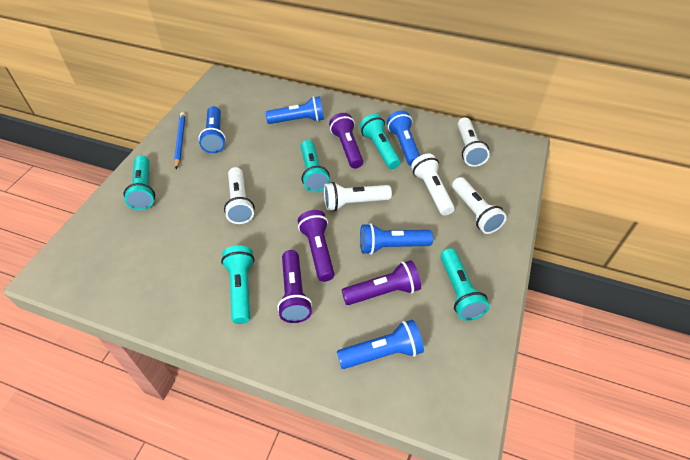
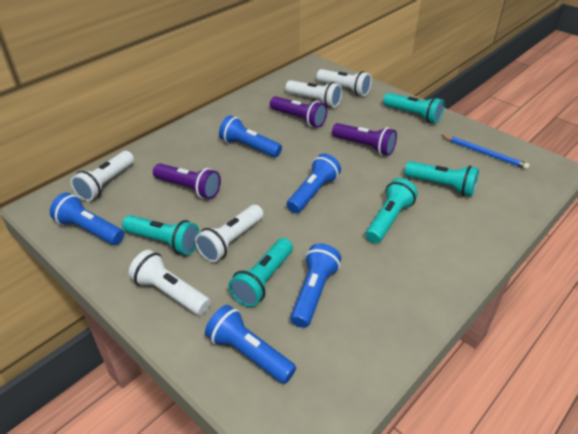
purple flashlight: [277,250,312,323] [298,210,335,282] [329,113,363,169] [342,260,421,305] = 4 -> [153,163,221,199] [270,96,327,128] [332,123,397,156] = 3

